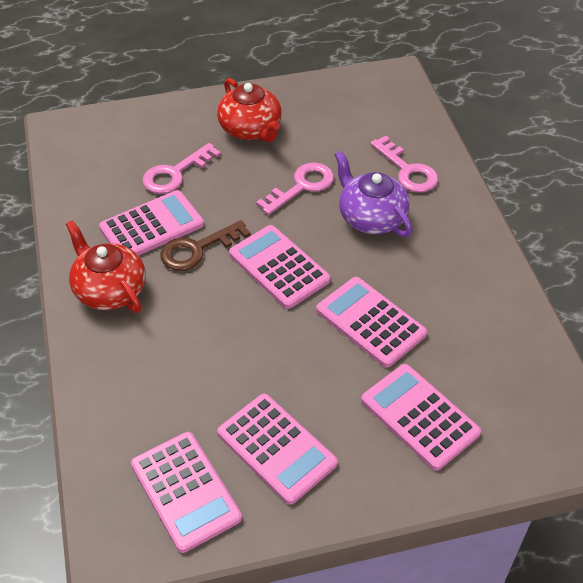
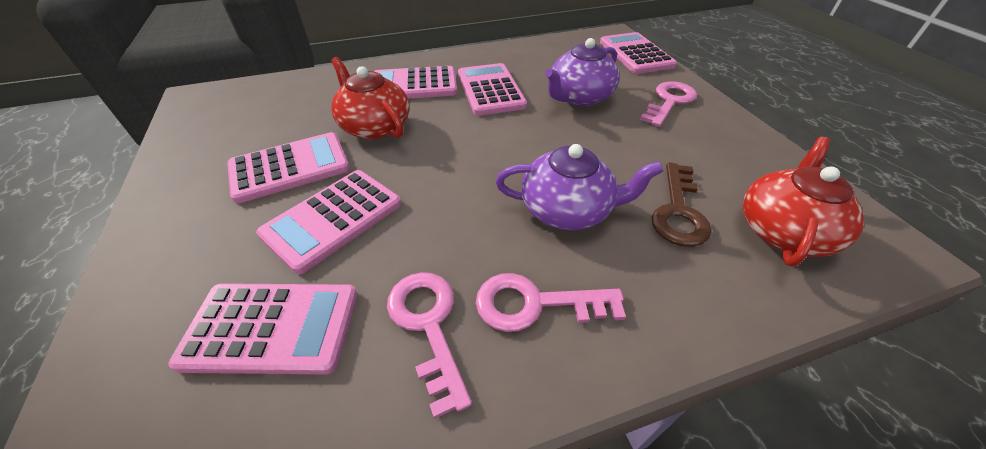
purple teapot: [335,151,412,237] = 1 -> [496,144,663,230] [545,38,620,106] = 2

